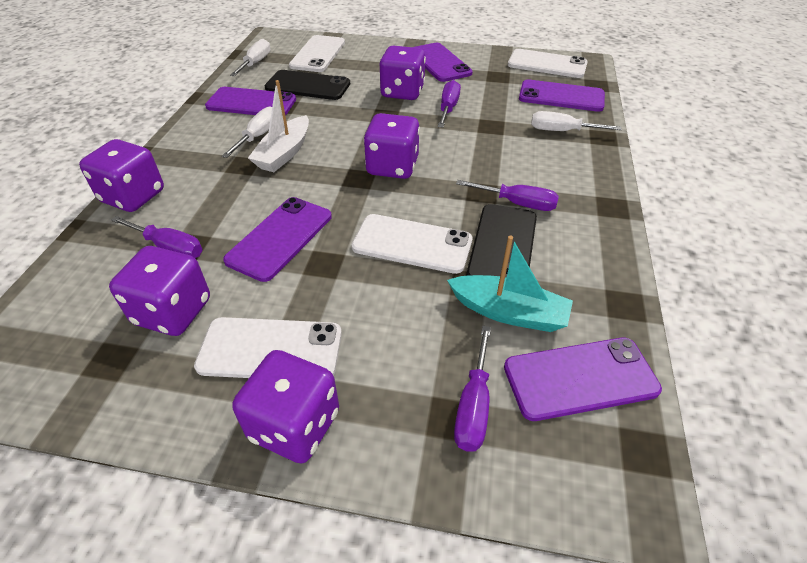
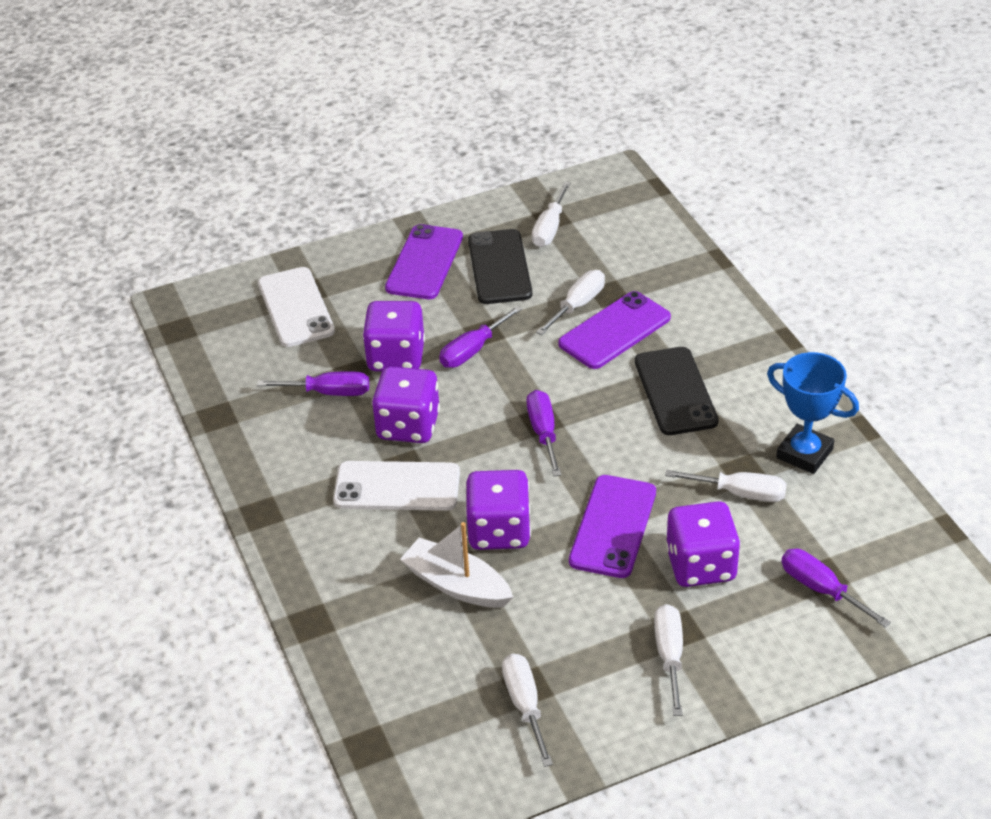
blue trophy: none = 0 -> [767,352,859,474] = 1
purple dice: [79,139,164,212] [109,246,210,336] [232,350,339,464] [364,113,420,179] [380,46,426,100] = 5 -> [362,301,425,371] [372,366,440,443] [465,470,531,550] [666,501,740,587] = 4
purple phone: [205,87,296,116] [223,197,332,282] [414,43,473,82] [504,338,662,421] [519,79,605,112] = 5 -> [385,224,463,299] [558,291,671,369] [569,475,656,578] = 3
turquoise boat: [447,236,573,332] = 1 -> none = 0
white phone: [194,317,342,378] [289,35,345,72] [352,214,473,274] [508,49,588,78] = 4 -> [258,267,335,347] [333,461,460,511] = 2
white screwdriver: [222,106,272,158] [230,39,271,76] [531,111,622,131] = 3 -> [502,653,553,767] [532,181,571,247] [536,270,605,335] [654,604,683,716] [665,470,787,502] = 5

